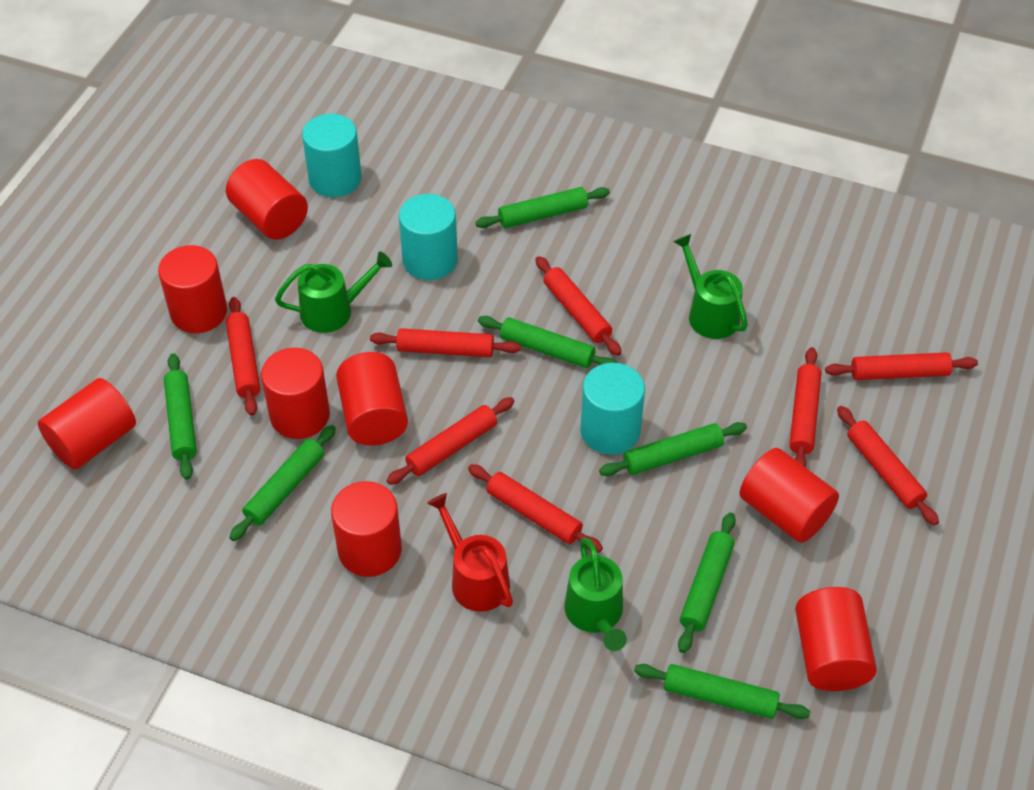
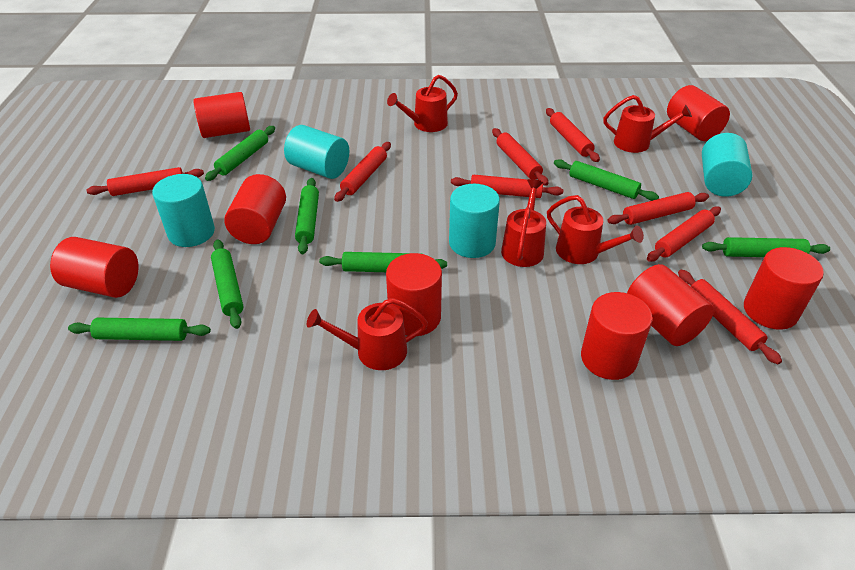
green watering can: [275,251,392,333] [564,537,627,651] [673,234,748,339] = 3 -> none = 0
red watering can: [427,493,513,612] = 1 -> [307,298,428,370] [387,75,458,132] [501,179,546,267] [547,195,644,264] [603,95,692,153] = 5
turquoise cylinder: [302,114,362,197] [399,194,458,280] [580,363,645,455] = 3 -> [152,174,215,247] [284,125,349,179] [449,184,500,258] [702,133,752,197] = 4

